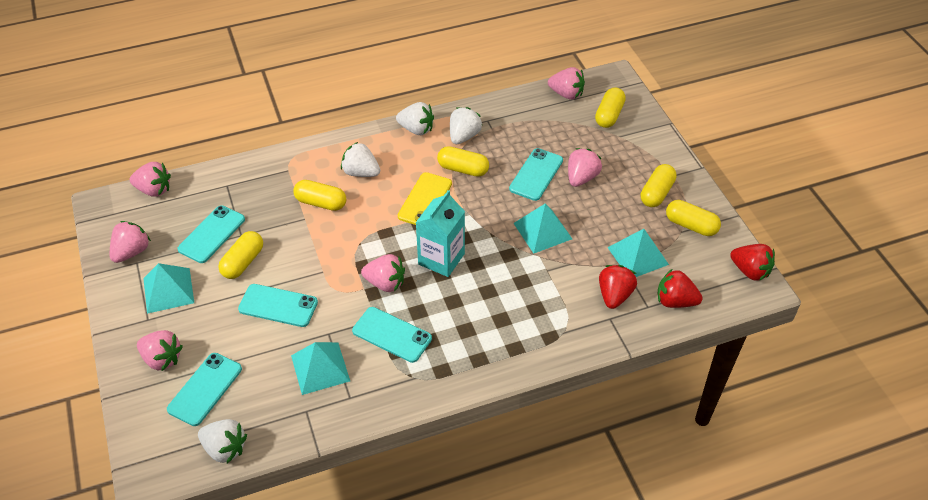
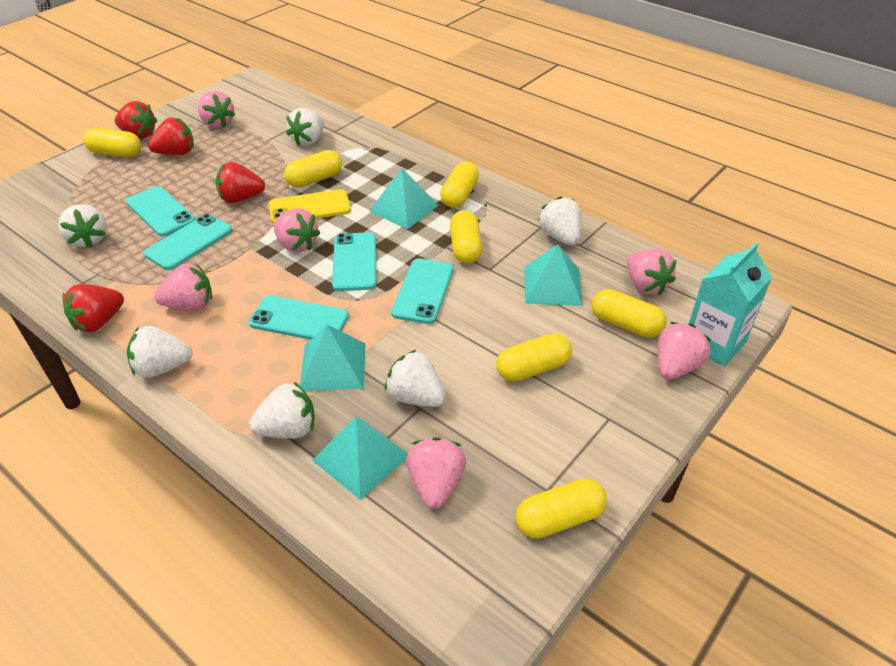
red strawberry: [599,265,637,309] [658,269,703,308] [730,244,775,281] = 3 -> [62,284,124,332] [115,101,157,139] [148,117,194,155] [215,162,265,203] = 4
white strawberry: [198,419,247,463] [341,142,380,177] [396,102,434,135] [450,107,482,144] = 4 -> [58,204,107,248] [127,326,193,378] [249,382,315,439] [286,108,324,146] [385,350,446,407] [538,196,582,245] = 6
yellow capsule: [218,231,263,279] [293,180,346,211] [437,146,489,177] [595,87,626,128] [641,164,677,207] [666,200,721,236] = 6 -> [83,128,141,157] [284,150,342,188] [440,161,479,208] [450,210,483,264] [497,333,572,382] [516,478,607,539] [592,289,667,338] = 7

